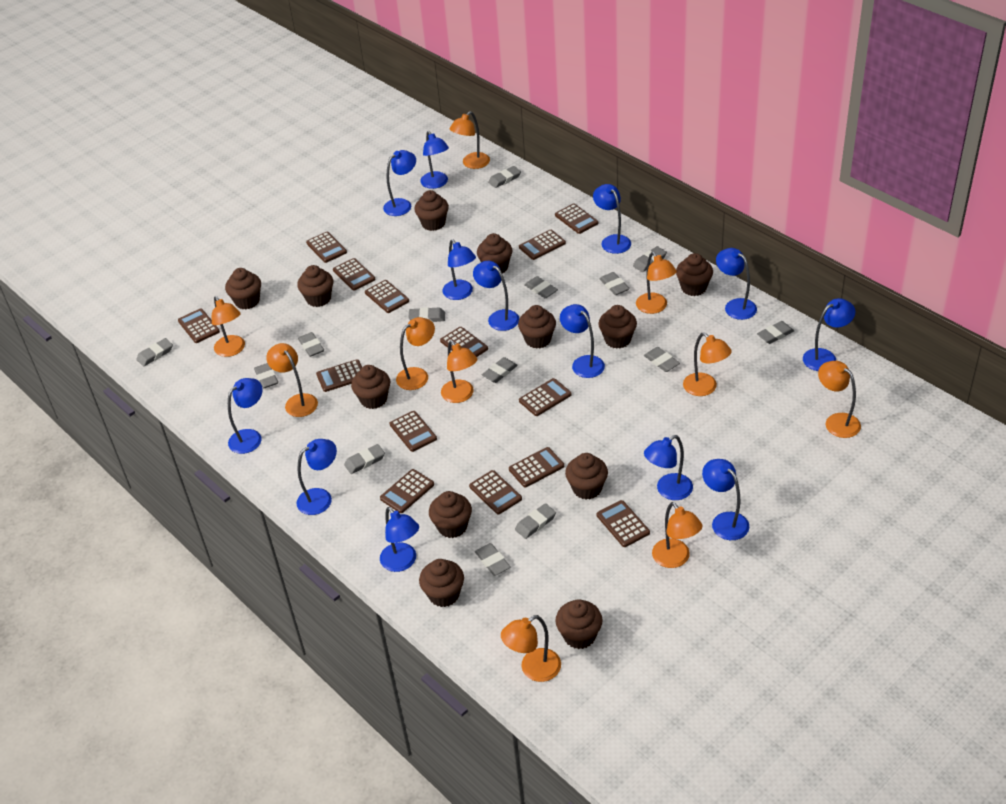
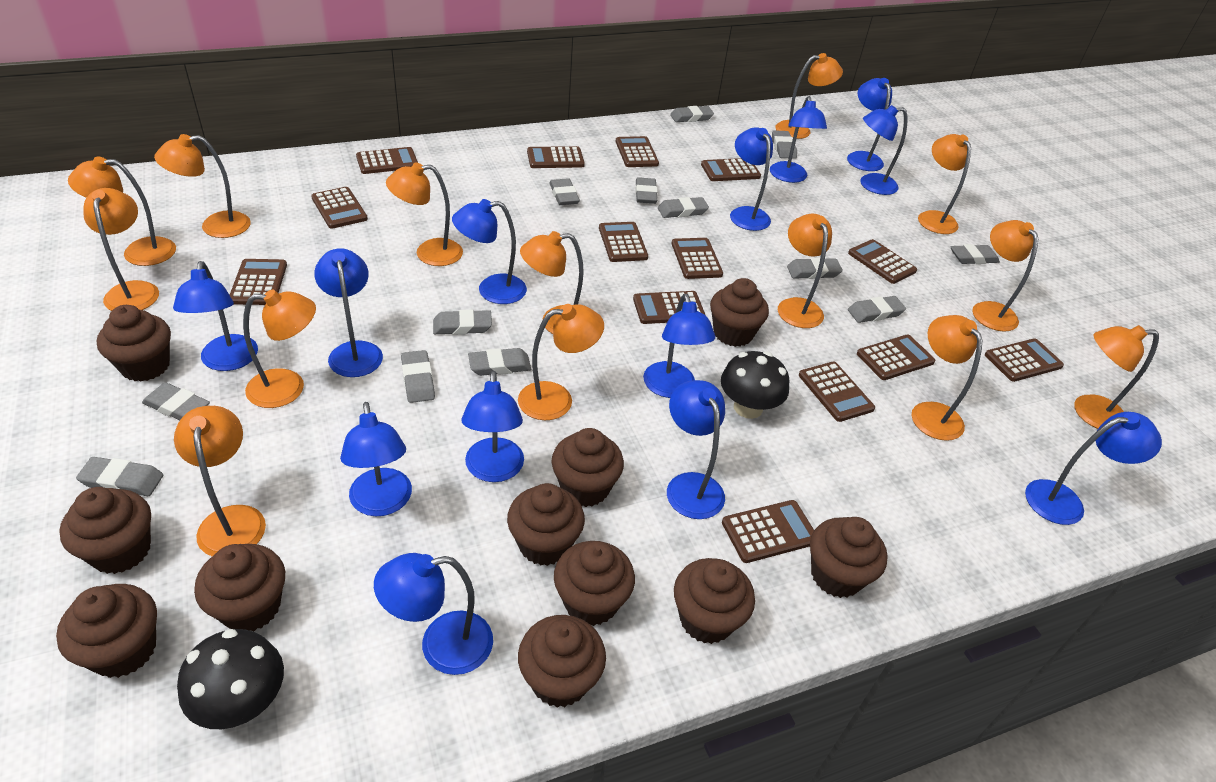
black mushroom: none = 0 -> [177,629,284,729] [721,351,790,419] = 2
brown cupcake: [225,268,261,309] [297,265,333,307] [351,365,390,409] [414,190,449,231] [419,559,464,607] [429,491,472,538] [477,233,512,273] [518,305,556,349] [555,600,603,649] [565,453,608,499] [598,305,637,349] [676,253,713,296] = 12 -> [56,584,157,678] [59,487,151,574] [97,305,171,382] [194,544,285,631] [507,483,585,566] [518,615,606,708] [552,428,624,507] [554,541,635,626] [674,558,755,644] [710,278,769,347] [810,517,888,598] = 11
grey eraser: [136,338,173,366] [254,363,278,388] [298,332,324,357] [344,444,385,474] [409,307,445,322] [475,543,511,576] [482,357,518,383] [488,166,521,188] [515,503,556,539] [524,276,558,298] [599,272,630,295] [633,246,667,272] [644,347,680,372] [757,321,794,344] = 14 -> [76,457,163,496] [142,382,210,420] [401,350,435,403] [433,310,492,335] [468,348,531,376] [549,178,580,205] [635,177,658,204] [658,197,709,218] [670,106,714,122] [772,130,797,159] [787,258,843,279] [848,296,906,323] [951,244,1000,264] = 13
orange lamp: [212,296,245,357] [266,343,318,417] [396,317,435,390] [441,340,477,403] [449,111,490,169] [501,615,561,682] [636,252,677,314] [652,502,702,568] [683,332,732,396] [818,361,861,438] = 10 -> [68,157,176,266] [83,188,159,311] [154,134,251,238] [174,406,266,556] [243,290,316,408] [386,162,463,266] [518,304,604,420] [520,231,584,334] [775,53,843,139] [778,214,832,328] [912,315,982,441] [918,134,971,234] [972,220,1038,331] [1074,325,1159,429] = 14

